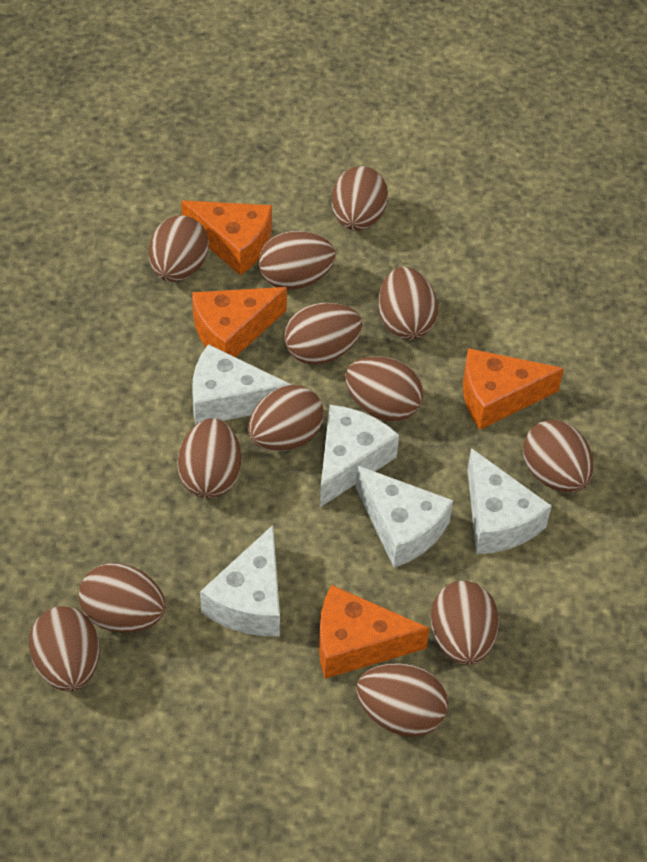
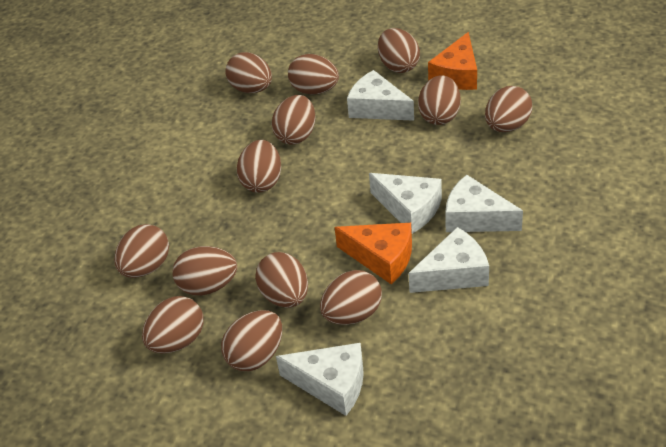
orange cheese: [181,200,272,275] [192,287,287,357] [319,585,430,679] [463,348,564,430] = 4 -> [334,223,412,284] [428,32,477,90] = 2

